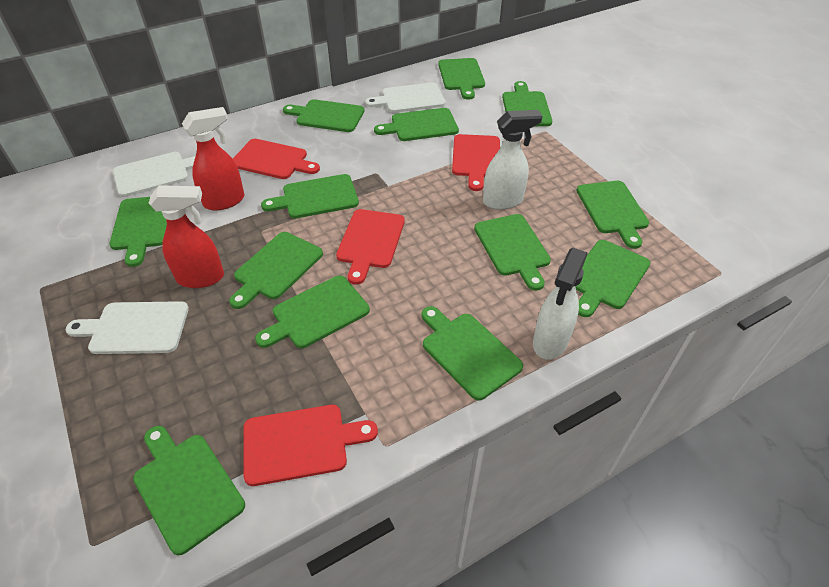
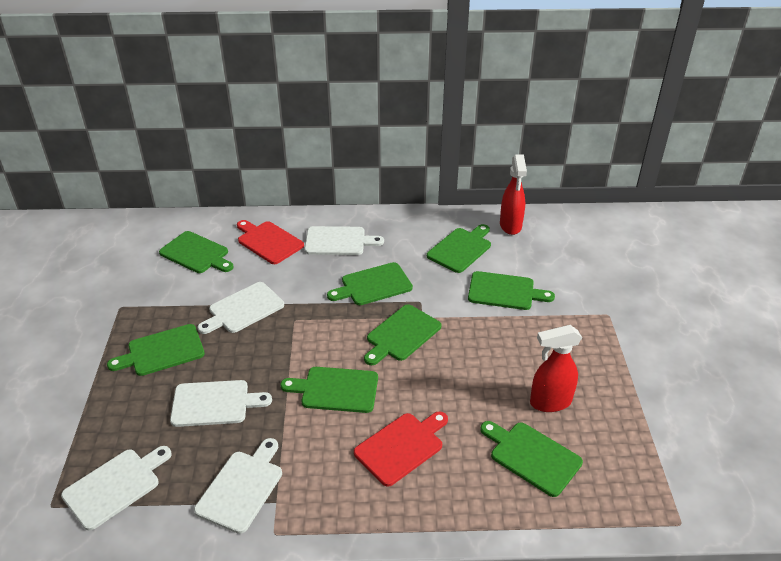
green cutting board: [109,197,167,267] [133,426,245,555] [229,232,323,309] [255,275,370,348] [261,174,359,218] [283,99,364,132] [374,108,459,141] [421,306,523,400] [438,58,485,100] [474,214,551,291] [502,81,552,126] [575,240,650,317] [576,181,649,249] = 13 -> [107,324,205,376] [159,231,234,273] [280,367,378,413] [327,262,413,305] [364,304,441,365] [427,224,491,273] [468,271,555,310] [480,421,583,497] = 8
red cutting board: [233,139,320,179] [243,405,378,486] [336,209,405,285] [452,134,500,191] = 4 -> [237,220,304,264] [354,411,448,487] = 2
white cutting board: [66,301,189,354] [113,152,195,197] [365,82,446,113] = 3 -> [61,446,172,531] [170,380,272,427] [194,438,282,534] [197,282,284,334] [305,226,384,255] = 5
white spray bottle: [483,110,543,210] [533,248,588,360] = 2 -> none = 0

